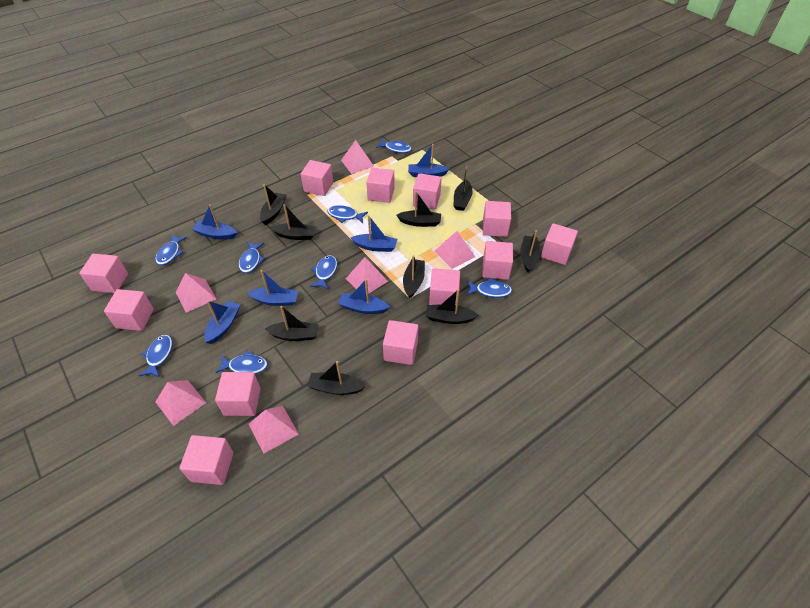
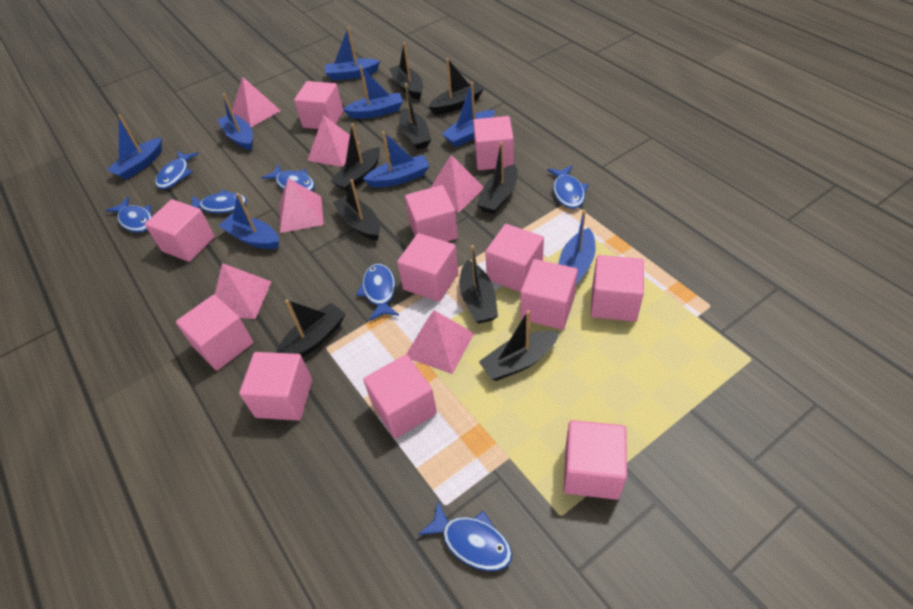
blue boat: [192,204,237,239] [204,301,240,344] [247,270,299,306] [338,279,390,314] [351,215,397,252] [408,144,449,177] = 6 -> [107,115,162,180] [217,93,253,150] [219,193,279,249] [325,27,380,80] [343,66,403,119] [363,131,429,187] [442,82,495,147] [558,210,596,285] = 8
blue fish: [139,335,173,378] [155,235,187,266] [215,351,268,374] [238,242,265,273] [310,255,337,289] [327,205,368,223] [376,139,412,153] [467,278,512,298] = 8 -> [106,197,152,233] [155,151,198,189] [191,189,247,214] [261,164,315,191] [356,264,399,321] [418,501,513,571] [547,166,588,209] = 7

